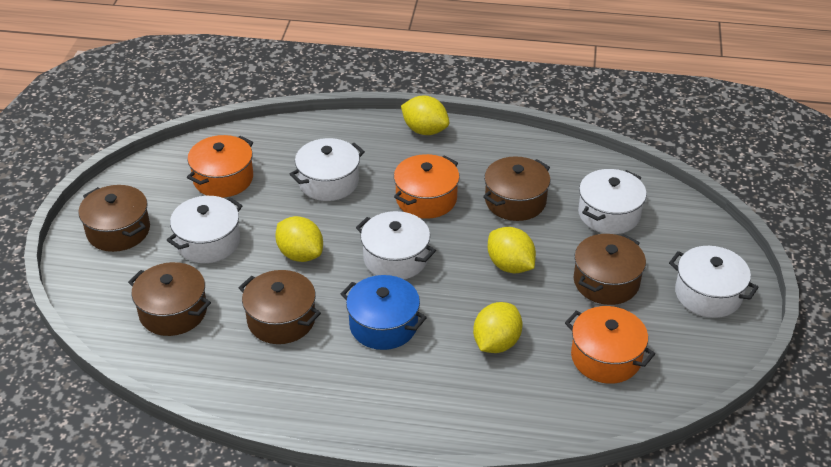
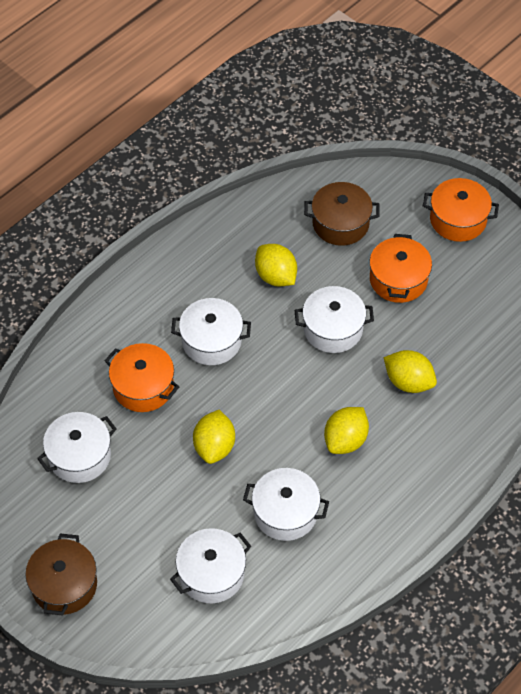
blue pot: [341,275,427,350] = 1 -> none = 0
brown pot: [78,185,150,252] [128,262,211,336] [239,270,321,344] [483,156,550,221] [574,234,646,305] = 5 -> [25,533,97,616] [304,182,380,246] = 2

